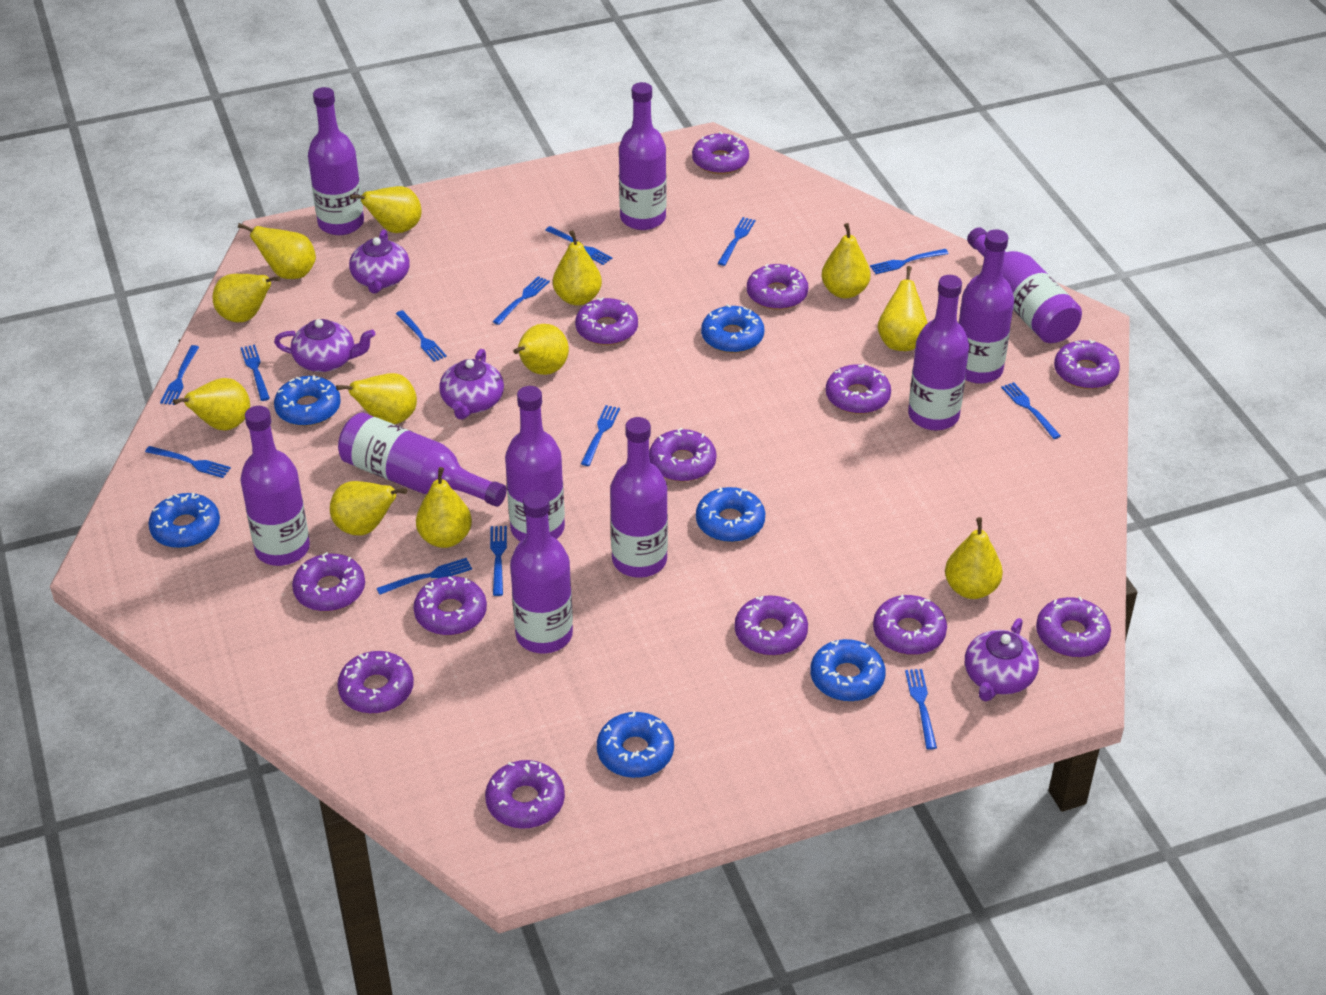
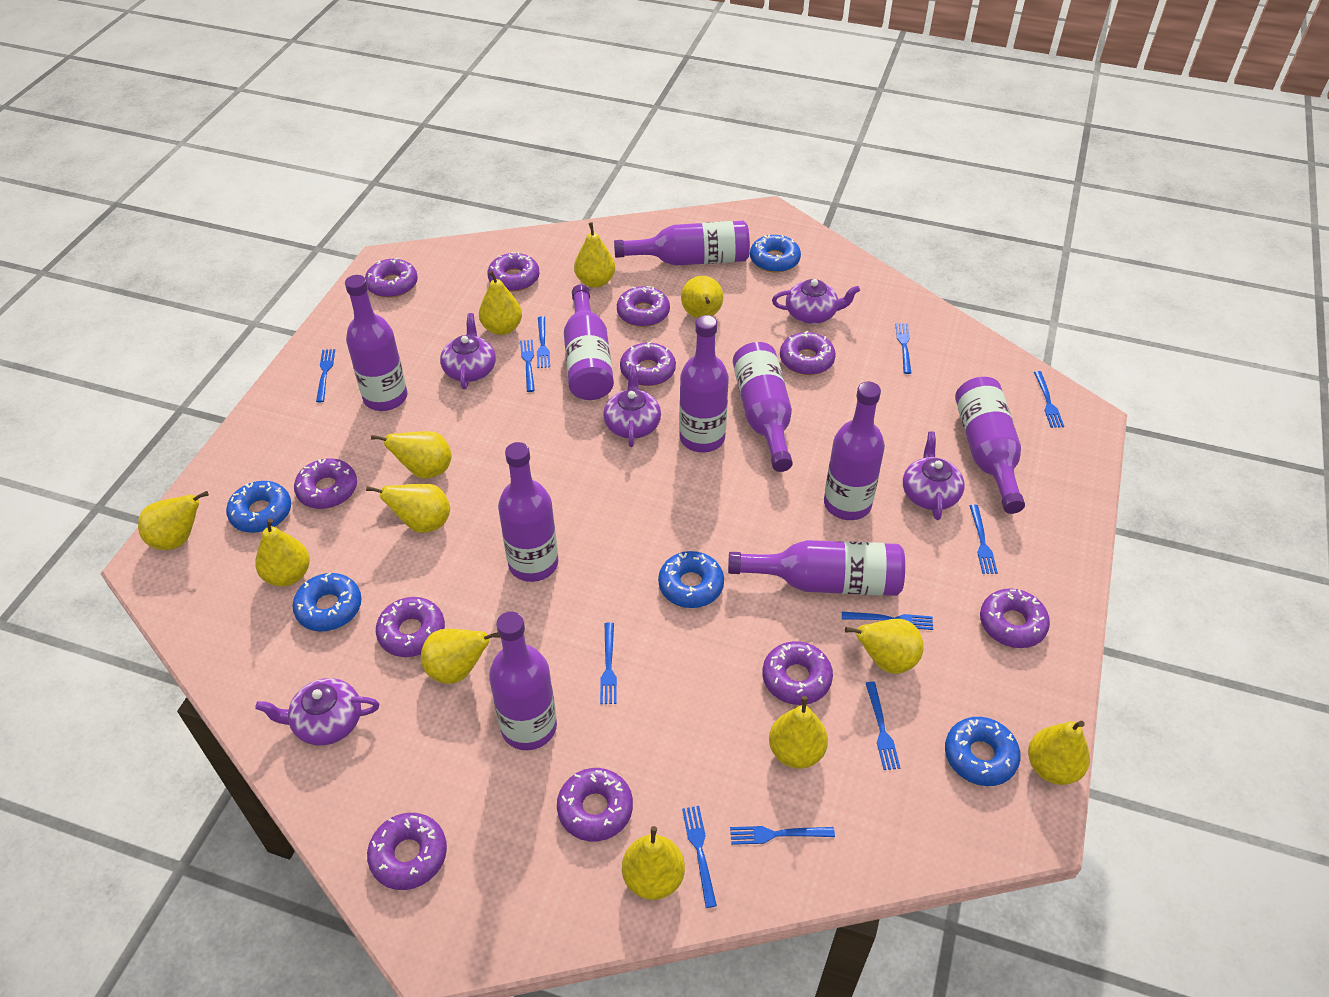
blue donut: [148,493,220,548] [274,375,341,426] [597,711,674,778] [696,487,765,542] [701,304,764,353] [810,639,886,702] = 6 -> [226,481,291,533] [292,572,361,631] [658,551,724,608] [750,235,801,273] [945,717,1021,786] = 5
blue fork: [145,446,231,478] [160,345,199,405] [241,344,270,401] [377,558,472,595] [396,310,447,362] [490,526,507,596] [492,276,550,325] [545,226,612,265] [581,405,620,466] [718,217,756,266] [870,249,949,274] [905,669,937,750] [1001,382,1061,439] = 13 -> [316,349,335,402] [520,340,535,392] [537,316,550,368] [600,622,617,704] [682,806,717,908] [730,826,835,845] [842,612,933,630] [866,682,900,770] [895,323,911,374] [969,505,998,574] [1034,371,1064,428] = 11
purple donut: [292,552,365,611] [337,651,414,714] [413,576,487,635] [485,760,565,829] [575,297,638,345] [649,428,716,482] [692,132,749,174] [735,595,808,656] [747,264,808,310] [826,363,891,414] [873,594,947,655] [1036,597,1111,658] [1054,339,1120,389] = 13 -> [294,458,357,509] [365,258,418,298] [367,813,447,890] [376,597,445,657] [487,252,540,292] [557,768,633,841] [617,286,670,327] [620,341,676,386] [762,641,833,705] [780,331,836,375] [980,588,1050,648] = 11
purple teapot: [274,319,375,372] [349,229,410,293] [439,349,504,419] [965,618,1039,702] = 4 -> [255,678,379,746] [440,313,496,389] [603,365,661,447] [772,279,860,324] [903,431,964,520] = 5

